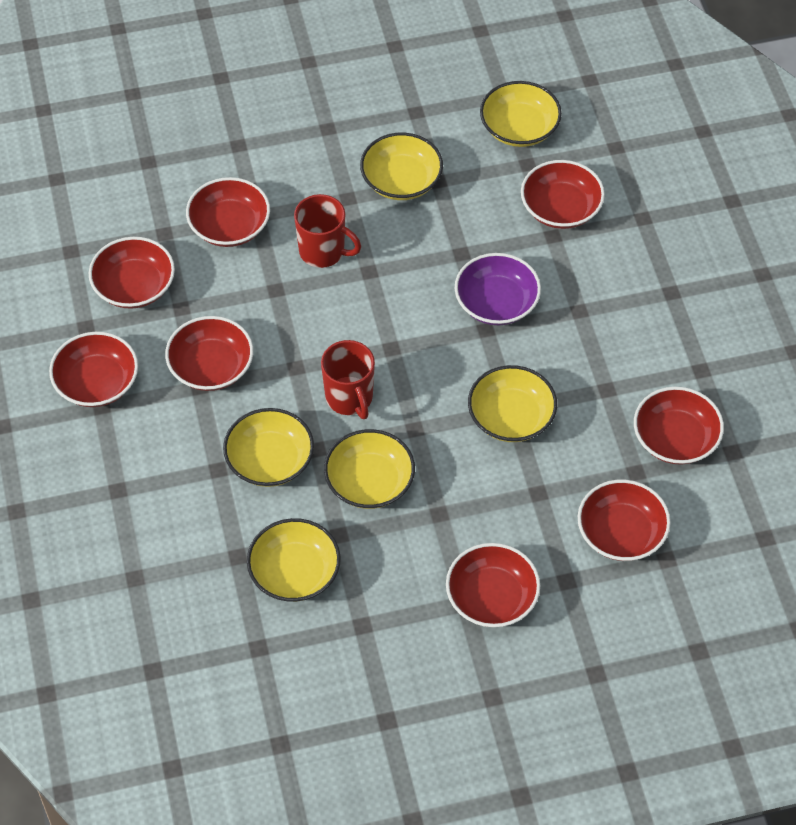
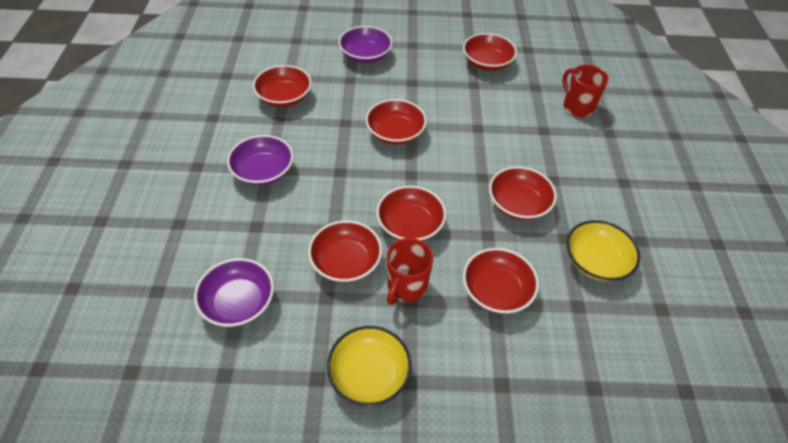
purple bowl: [455,253,541,325] = 1 -> [194,258,274,327] [227,135,294,186] [339,26,393,63] = 3
red bowl: [49,332,138,407] [89,237,175,309] [165,316,253,391] [186,177,270,247] [446,543,540,627] [521,160,605,229] [578,480,671,561] [634,387,724,465] = 8 -> [253,65,312,107] [308,220,382,283] [366,99,427,145] [376,186,446,241] [463,33,517,71] [463,248,539,314] [489,166,557,220] = 7
yellow bowl: [223,408,314,487] [247,518,341,602] [324,429,415,509] [360,133,443,200] [468,365,557,442] [480,81,562,147] = 6 -> [327,326,412,406] [567,220,640,282] = 2

